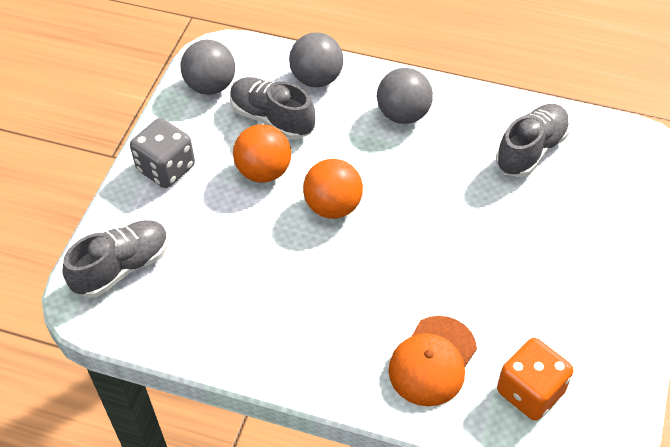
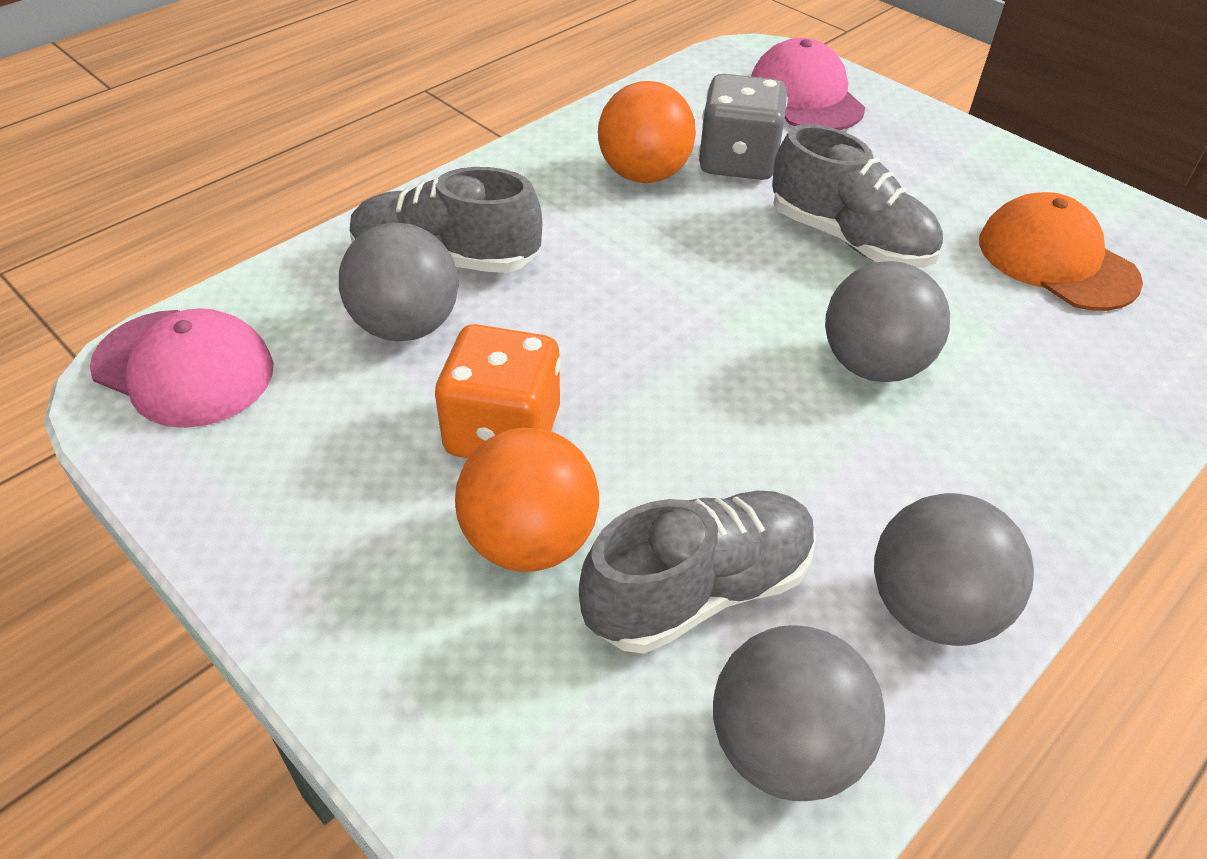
grey ball: [181,40,235,95] [289,32,343,87] [377,68,433,124] = 3 -> [339,223,459,342] [713,625,885,801] [825,261,950,382] [874,493,1034,646] = 4
pink cap: none = 0 -> [90,308,273,428] [751,38,865,130] = 2

